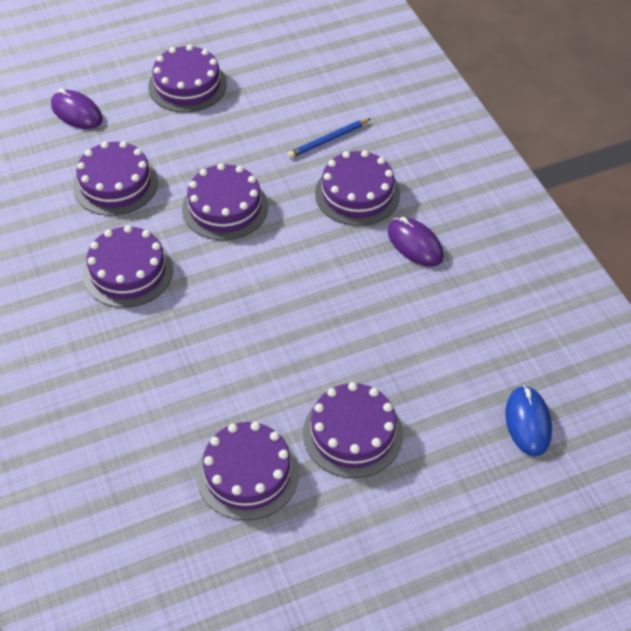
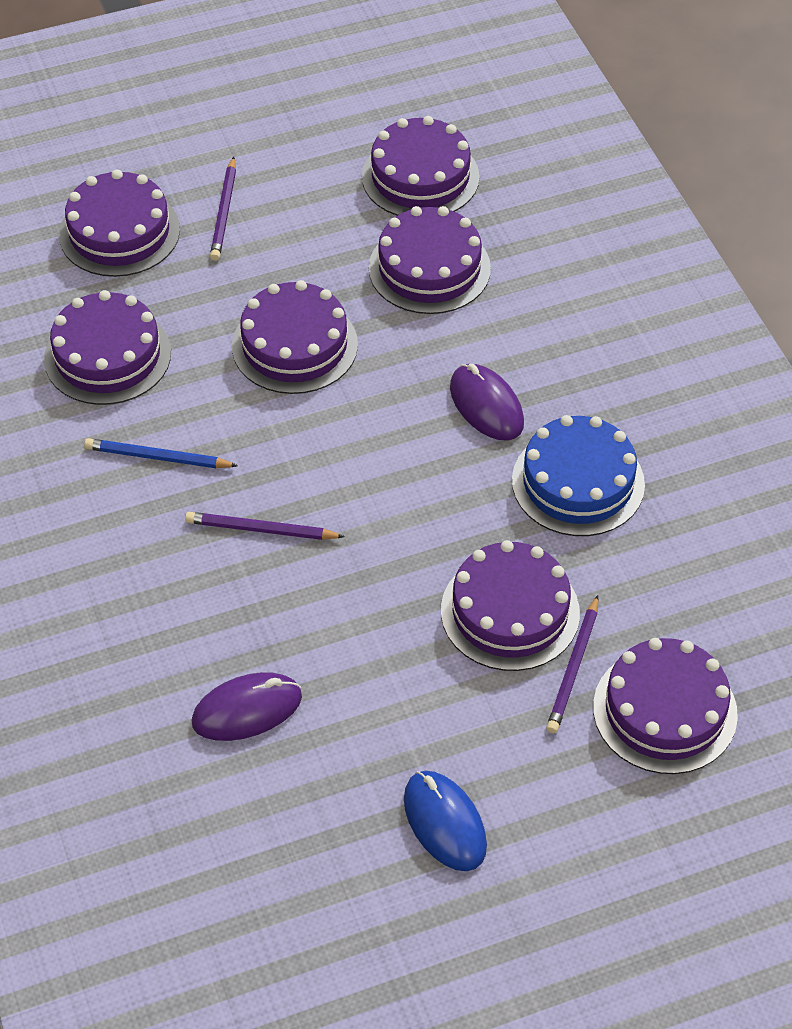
blue cake: none = 0 -> [512,415,645,536] = 1
purple pencil: none = 0 -> [185,512,345,540] [210,157,236,261] [546,595,598,734] = 3

